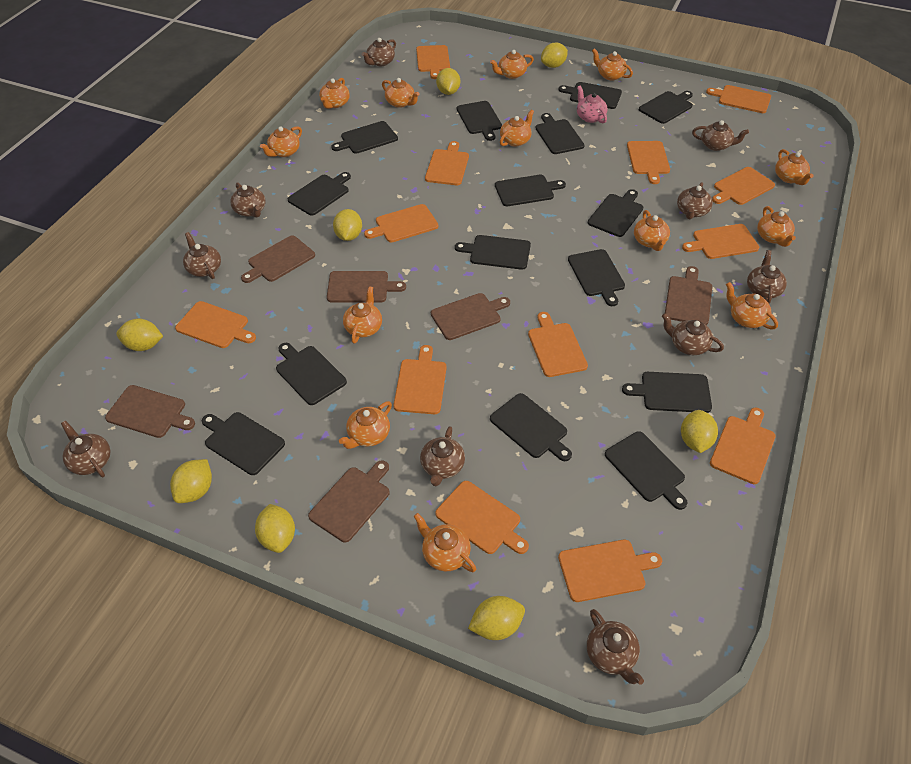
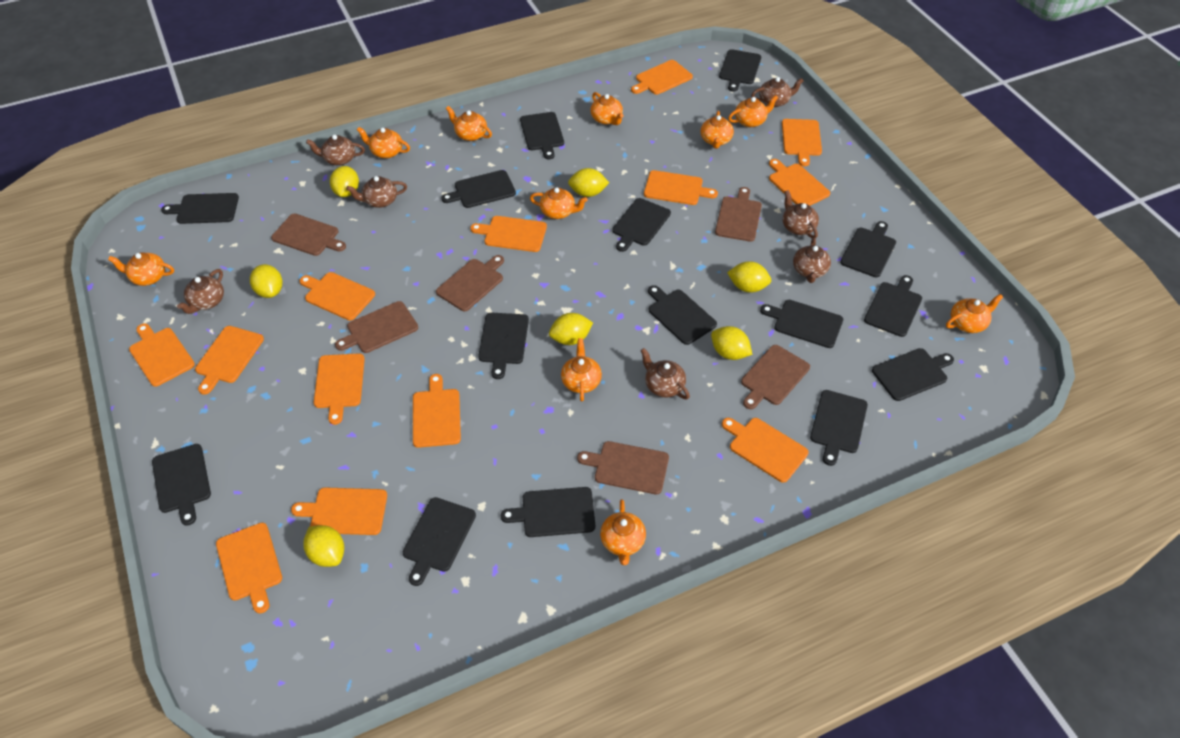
brown teapot: [61,421,110,477] [183,232,221,279] [230,182,266,218] [362,38,396,66] [420,426,465,486] [587,609,644,685] [662,313,724,355] [677,182,713,219] [692,120,749,151] [747,250,787,304] = 10 -> [177,269,224,314] [306,135,365,165] [346,176,407,208] [640,348,690,399] [751,77,803,107] [783,190,819,239] [793,238,831,283] = 7
orange teapot: [260,126,302,157] [319,78,350,109] [339,401,392,449] [343,286,382,344] [382,78,419,108] [414,513,476,572] [490,50,534,79] [500,110,534,147] [592,48,633,80] [634,210,670,251] [726,282,778,329] [757,206,796,247] [775,149,814,185] = 13 -> [108,252,174,286] [357,127,410,158] [446,106,492,141] [530,187,588,219] [561,338,602,401] [590,92,623,125] [600,499,646,565] [700,111,734,149] [728,95,778,127] [946,294,1003,333] = 10
pink teapot: [577,86,607,123] = 1 -> none = 0
yellow lemon: [116,319,163,351] [170,459,212,503] [255,504,295,553] [333,209,362,241] [436,68,460,95] [468,596,525,640] [541,43,568,68] [681,410,718,453] = 8 -> [250,264,282,298] [303,525,344,567] [330,166,359,197] [549,313,593,345] [568,168,609,197] [711,326,752,360] [727,261,771,293] = 7

